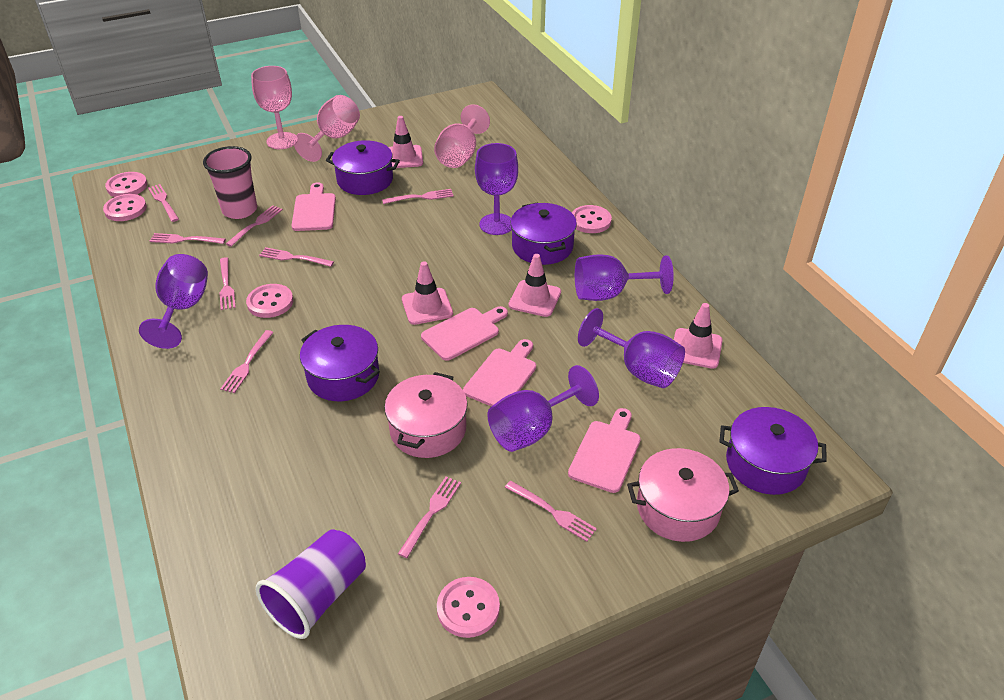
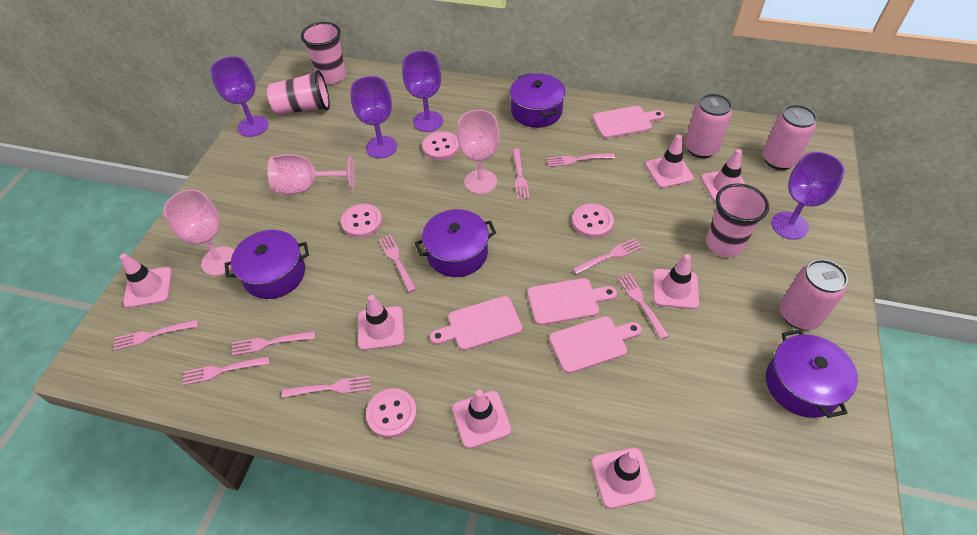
pink button: [103,194,147,221] [105,172,147,197] [246,284,293,318] [437,577,500,638] [572,205,612,233] = 5 -> [341,204,382,238] [366,388,417,438] [422,131,459,160] [572,204,614,238] = 4
pink can: none = 0 -> [685,94,732,158] [763,105,817,170] [780,259,848,330] = 3
pink cup: [203,146,257,219] = 1 -> [267,70,330,115] [301,22,346,84] [706,183,769,257] = 3
pink pot: [384,372,467,458] [627,448,739,542] = 2 -> none = 0
pink traffic cone: [389,116,423,168] [402,261,453,325] [509,254,561,317] [674,303,723,369] = 4 -> [120,254,172,308] [358,295,404,350] [452,390,511,449] [591,448,656,509] [645,135,694,188] [653,254,699,309] [701,149,745,202] = 7
purple cup: [256,529,366,639] = 1 -> none = 0
purple goblet: [139,254,208,349] [475,143,518,235] [487,365,599,452] [575,254,674,301] [578,308,685,388] = 5 -> [210,56,269,137] [350,76,397,158] [402,51,443,132] [771,152,845,240] = 4

